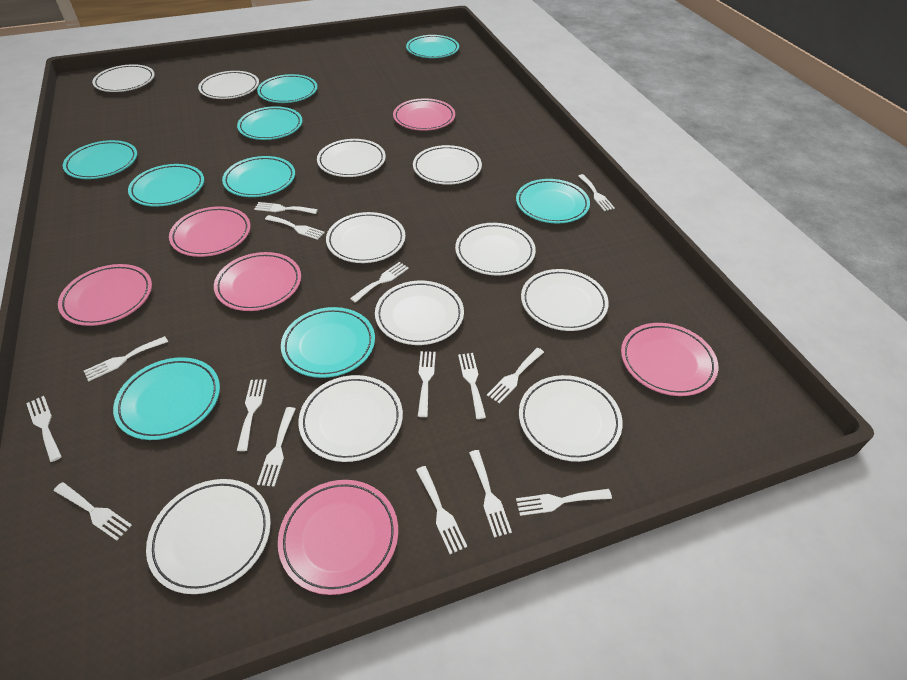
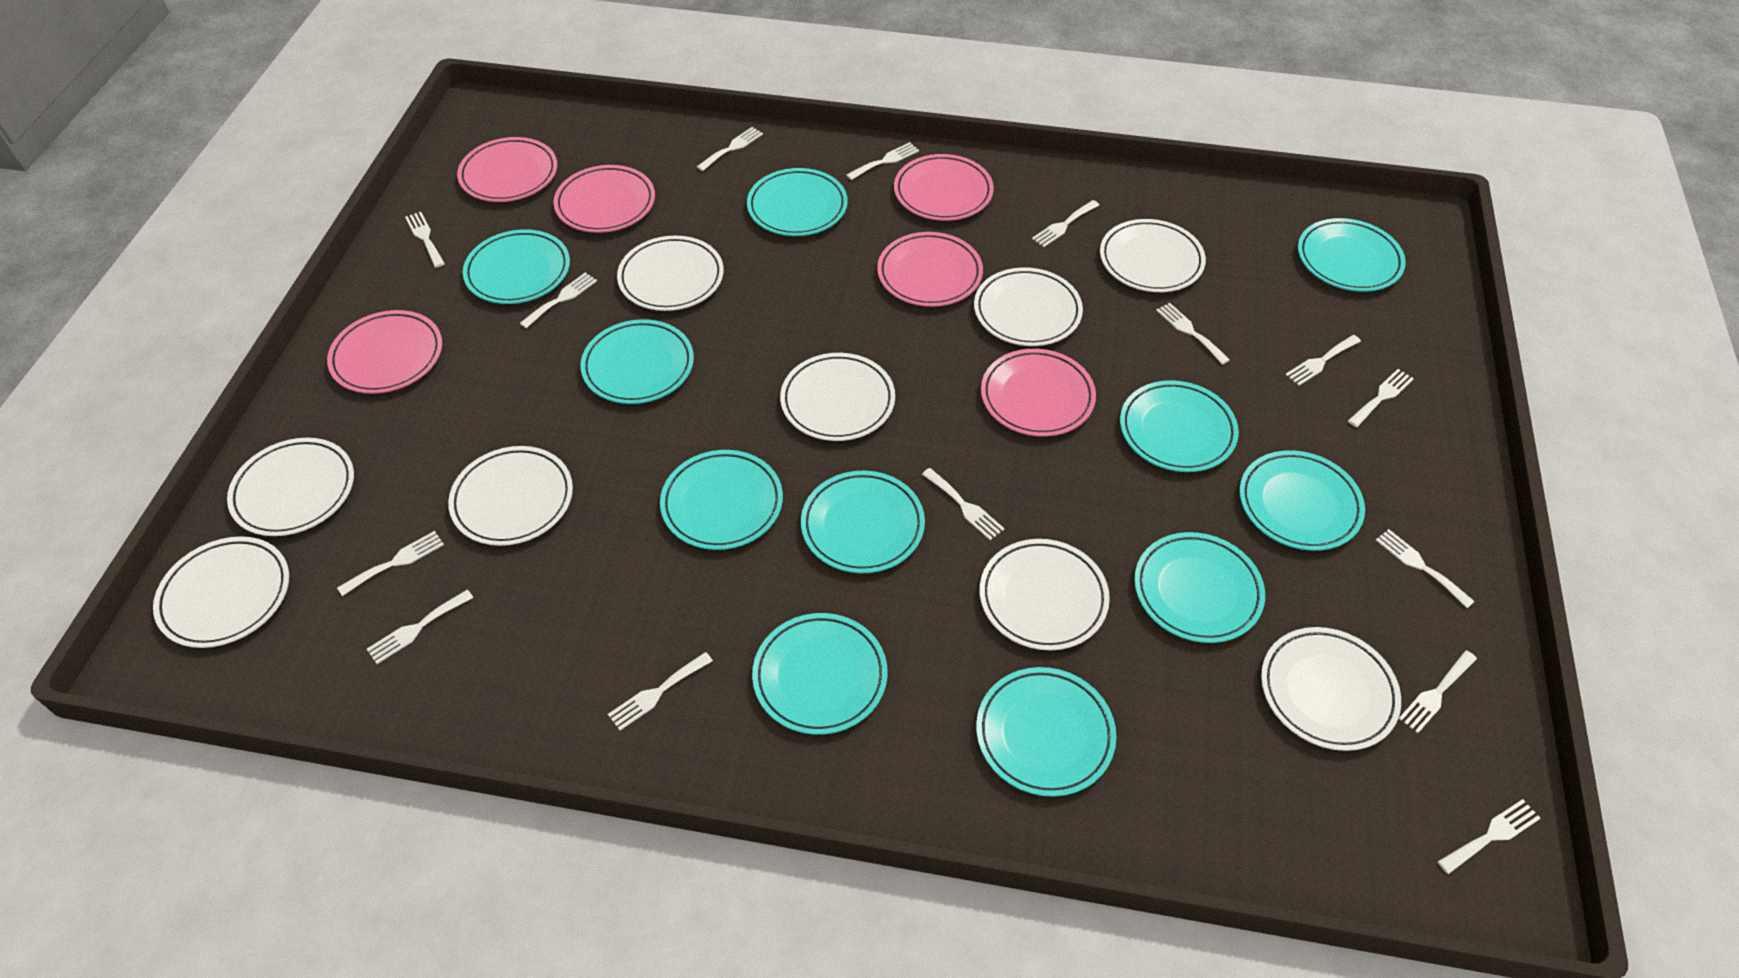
turquoise plate: [63,140,137,179] [113,357,220,440] [128,164,204,207] [222,156,295,197] [237,106,303,140] [257,74,317,103] [281,307,375,378] [406,35,459,58] [516,179,590,224] = 9 -> [463,229,570,304] [580,319,694,404] [660,450,783,550] [747,168,848,236] [752,613,888,735] [801,471,925,573] [976,667,1116,797] [1120,380,1239,472] [1134,532,1265,643] [1239,450,1365,551] [1298,218,1406,292] = 11
white plate: [92,64,155,92] [146,479,271,594] [198,71,259,99] [298,375,403,462] [317,139,386,177] [326,212,405,263] [375,281,464,345] [413,145,482,185] [455,223,536,276] [519,375,623,462] [521,269,609,331] = 11 -> [153,536,289,648] [227,438,354,536] [448,446,573,546] [617,235,724,311] [780,353,895,441] [974,267,1083,346] [980,539,1110,650] [1100,219,1206,292] [1261,627,1401,751] = 9

